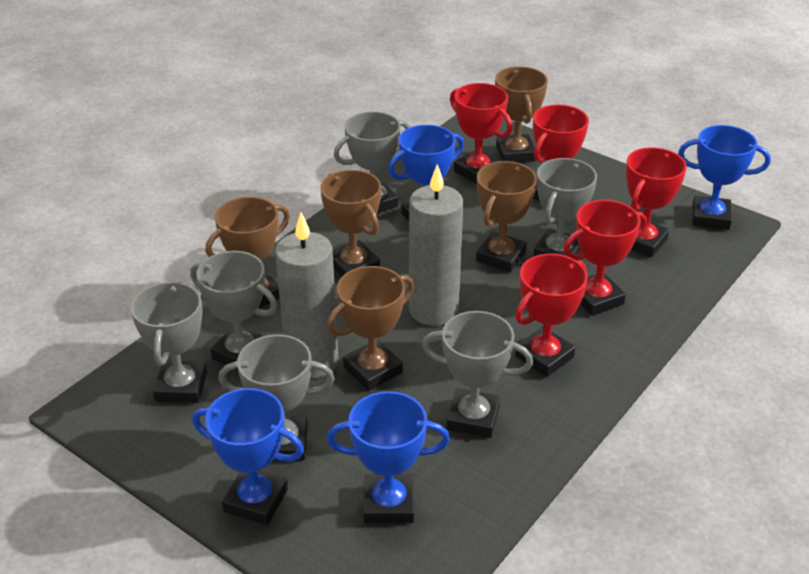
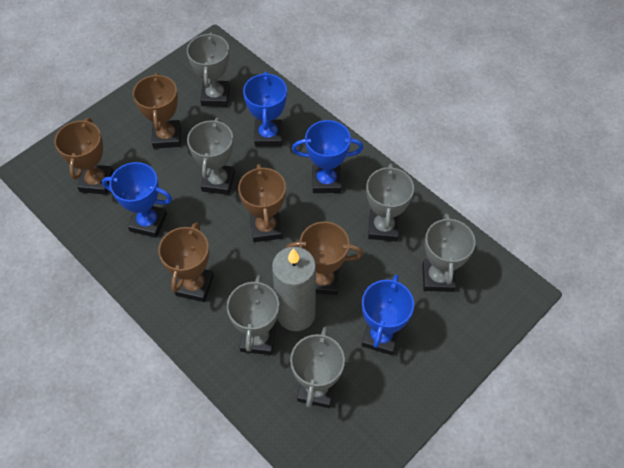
grey candle: [275,213,338,379] [409,164,463,326] = 2 -> [272,247,316,331] = 1
red trophy: [450,83,513,184] [515,254,588,377] [533,105,589,201] [564,200,647,316] [626,147,687,257] = 5 -> none = 0

